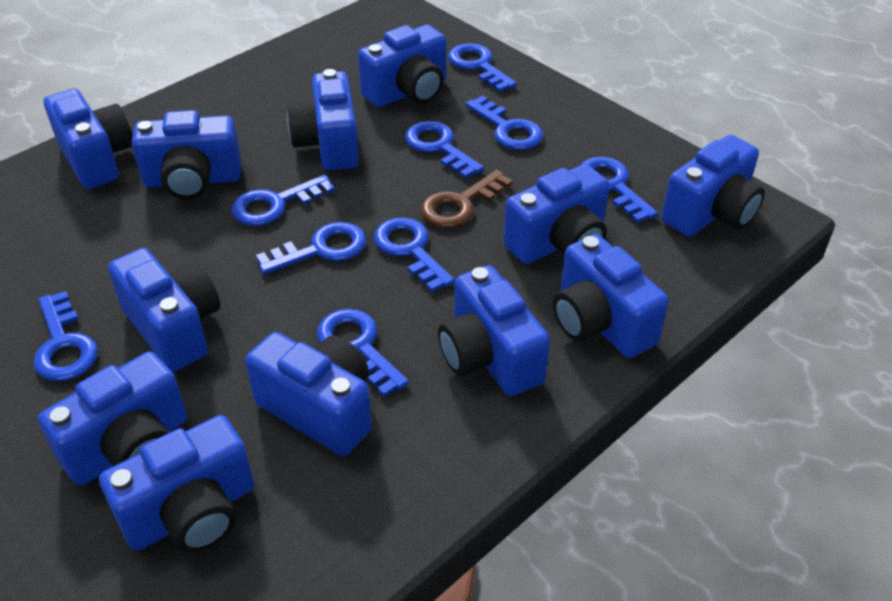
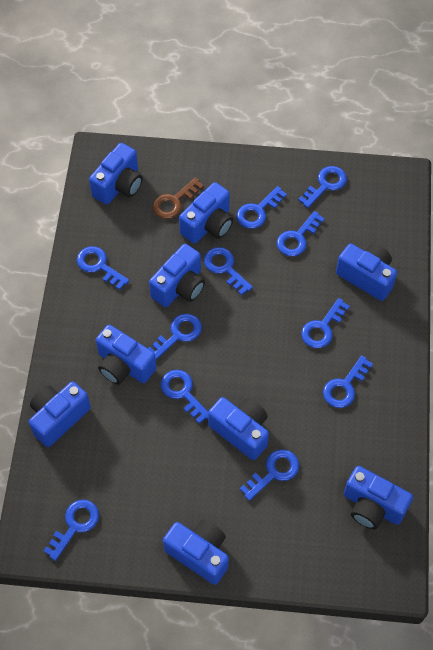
blue camera: [38,351,187,486] [44,89,133,189] [99,415,254,553] [108,248,220,372] [132,110,241,199] [245,332,372,456] [287,69,359,171] [358,24,446,107] [438,265,550,396] [504,164,610,264] [553,234,669,358] [662,135,765,237] = 12 -> [29,381,91,447] [89,143,143,205] [96,325,157,385] [149,244,205,307] [163,519,229,585] [179,182,233,244] [208,397,269,460] [336,243,397,301] [344,466,413,529] = 9
blue key: [33,291,98,381] [231,174,335,226] [256,222,366,275] [317,309,409,397] [374,217,455,292] [405,121,484,179] [448,43,517,92] [465,96,543,150] [581,157,658,223] = 9 -> [44,500,99,561] [77,246,129,290] [148,314,202,360] [161,370,208,424] [204,247,253,295] [237,186,287,229] [240,449,299,501] [277,211,325,256] [298,166,347,208] [301,298,350,348] [323,355,373,408] = 11

